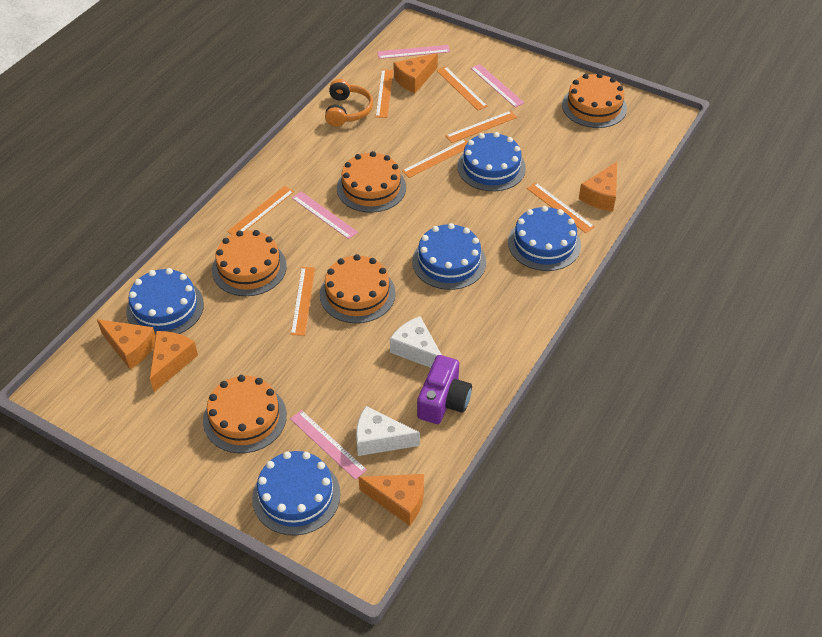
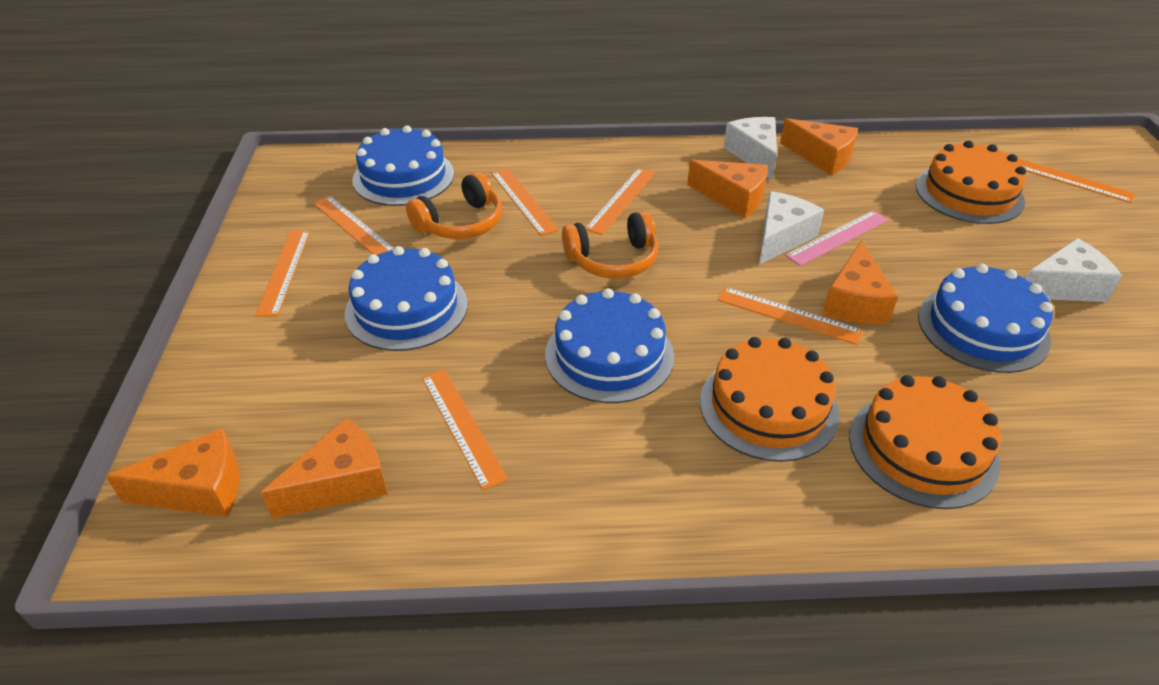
blue cake: [126,268,204,336] [252,451,341,535] [412,223,486,290] [457,132,526,191] [508,206,581,271] = 5 -> [345,246,468,351] [352,125,454,206] [545,288,674,403] [918,264,1053,373] = 4
orange cake: [203,375,287,453] [212,230,287,296] [320,254,396,323] [337,151,406,213] [562,73,627,128] = 5 -> [700,337,839,462] [849,375,1001,509] [916,140,1026,224] = 3
orange headphones: [325,79,373,127] = 1 -> [406,172,502,239] [562,211,658,279] = 2
pink ruler: [290,410,367,480] [292,191,358,239] [378,45,450,59] [471,64,524,107] = 4 -> [785,211,888,266] = 1
purple camera: [417,355,472,424] = 1 -> none = 0
white cheese: [356,406,420,456] [390,316,442,368] = 2 -> [723,117,777,180] [759,191,824,265] [1025,238,1122,302] = 3

